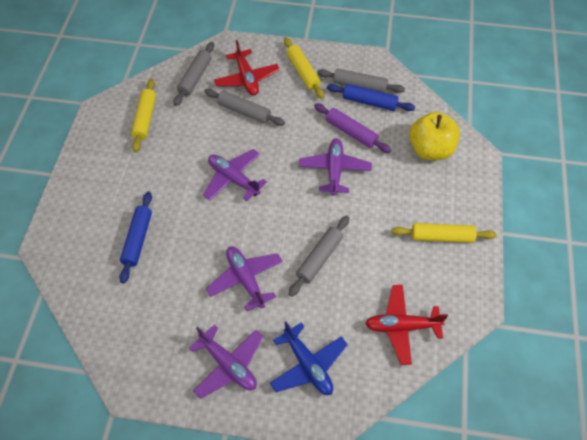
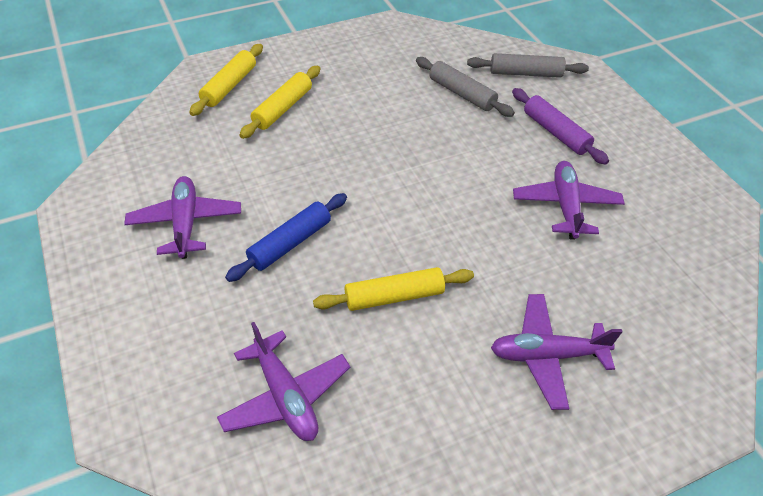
blue plane: [270,322,348,395] = 1 -> none = 0
blue rolling pin: [119,192,152,283] [327,84,415,111] = 2 -> [225,193,347,282] = 1
grey rolling pin: [173,42,214,106] [204,89,285,126] [289,216,349,296] [317,69,405,93] = 4 -> [416,57,515,117] [467,53,589,78] = 2
red plane: [214,40,280,96] [365,285,448,365] = 2 -> none = 0
yellow apple: [409,112,460,160] = 1 -> none = 0

